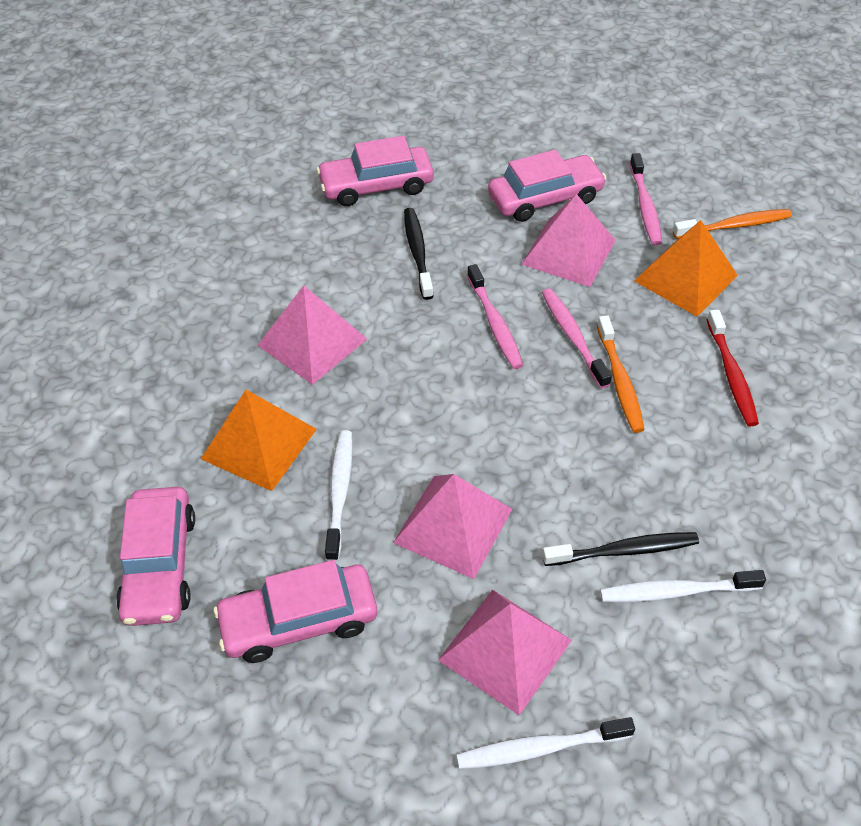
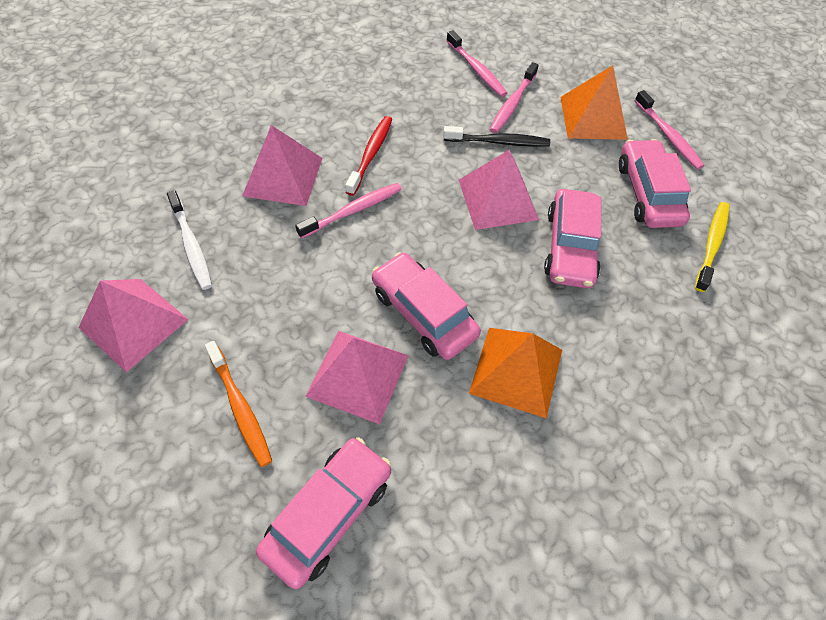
black toothbrush: [404,208,434,300] [542,532,699,566] = 2 -> [443,126,550,147] = 1
orange toothbrush: [597,315,644,433] [673,209,792,239] = 2 -> [205,341,272,467] = 1
pink toothbrush: [467,264,523,369] [542,288,612,388] [630,153,662,245] = 3 -> [295,183,402,239] [446,30,507,97] [490,62,539,133] [635,90,704,169] = 4
white toothbrush: [325,430,353,562] [456,717,635,769] [600,570,766,602] = 3 -> [167,190,212,290] = 1
yellow toothbrush: none = 0 -> [695,202,729,292] = 1

